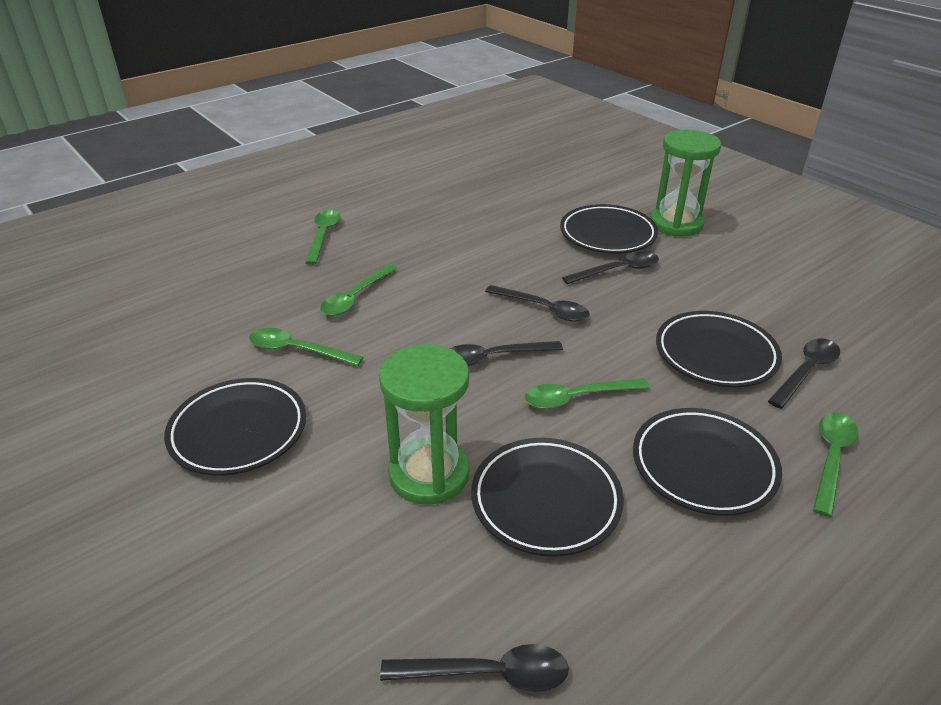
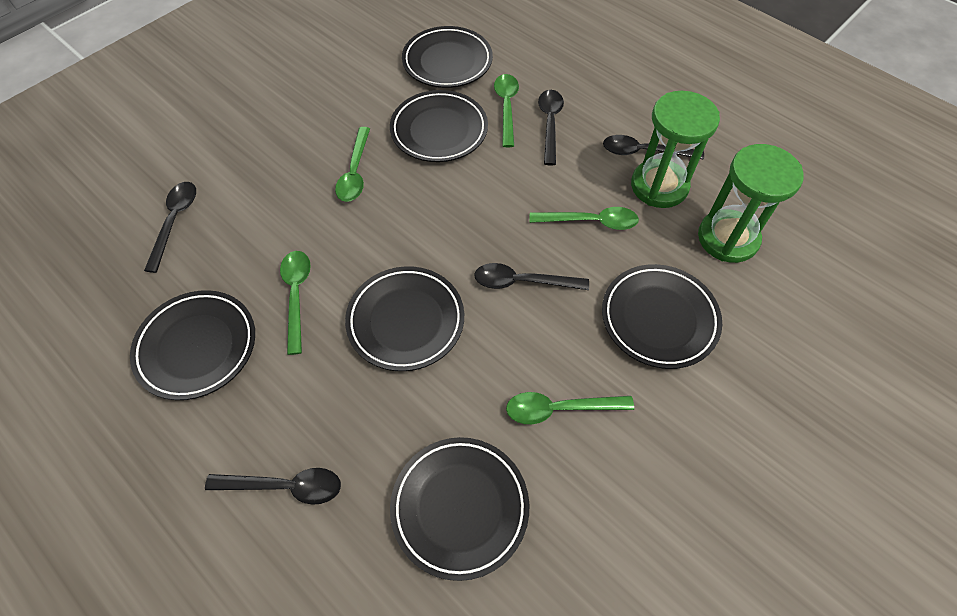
black plate: [164,378,306,476] [471,438,624,557] [560,204,658,253] [633,408,782,516] [656,311,782,387] = 5 -> [130,290,255,400] [345,266,464,371] [390,90,488,162] [390,437,529,581] [402,26,493,88] [602,264,722,369] = 6

